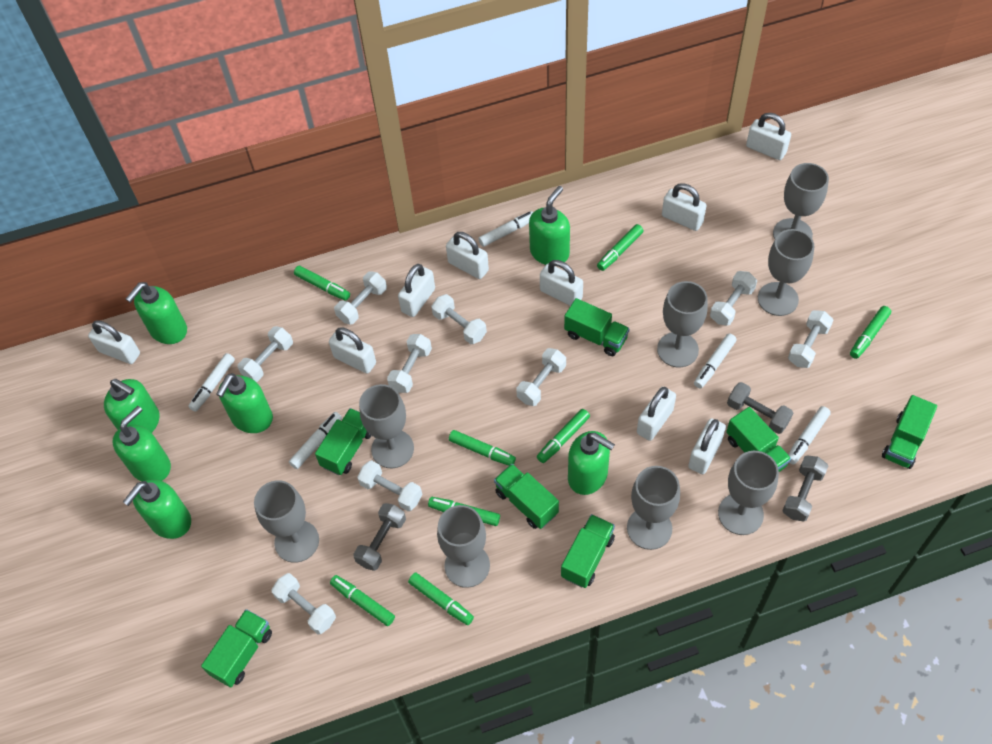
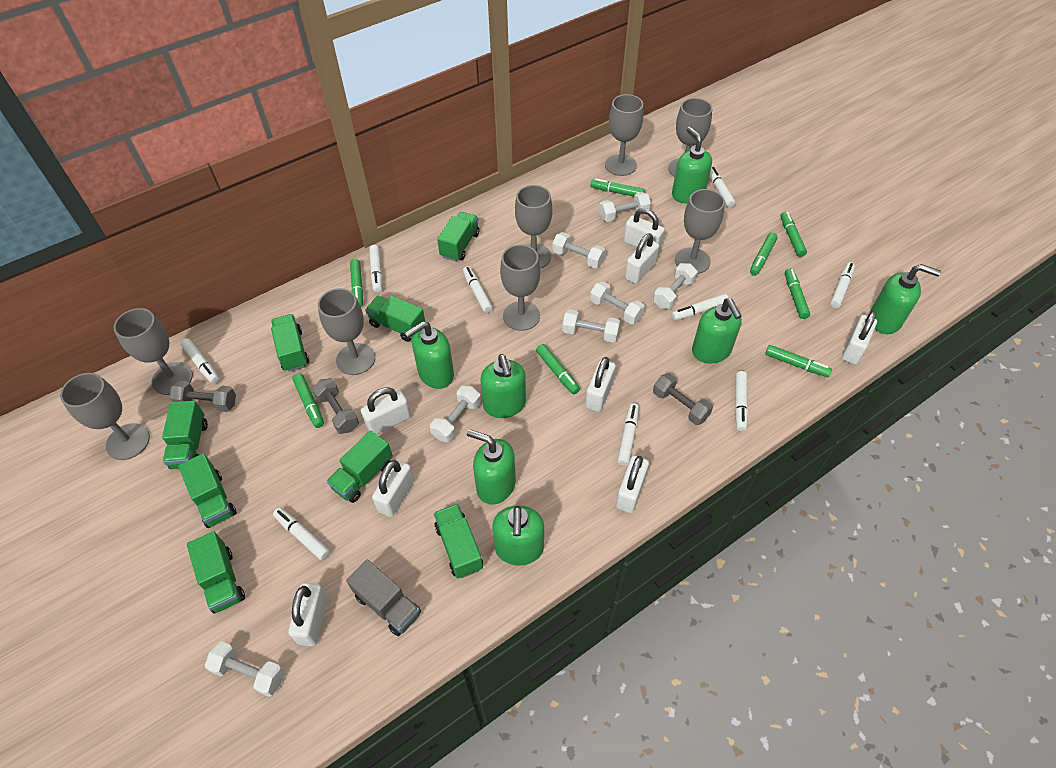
green truck: [201,609,272,687] [315,408,372,475] [494,464,559,529] [561,514,615,588] [564,298,629,356] [726,407,791,472] [882,395,937,469] = 7 -> [162,401,208,469] [178,453,237,528] [187,531,245,614] [271,314,309,372] [327,431,393,503] [365,296,425,342] [434,504,483,579] [437,212,480,261] = 8
grey truck: none = 0 -> [346,559,421,636] = 1
white dumbbell: [238,326,293,382] [271,573,336,634] [334,271,387,325] [357,460,422,511] [387,334,432,393] [431,294,487,344] [516,348,566,406] [710,271,757,326] [788,310,833,368] = 9 -> [205,641,285,697] [430,385,481,442] [552,232,605,268] [562,309,620,342] [590,281,645,324] [599,192,651,222] [653,263,698,309] = 7
white marker: [188,353,235,412] [289,412,342,469] [478,211,533,247] [694,334,737,389] [788,406,831,465] = 5 -> [180,338,219,384] [273,508,330,561] [369,245,382,292] [463,266,493,313] [617,403,639,466] [671,294,728,321] [709,167,736,208] [735,371,748,431] [830,262,855,308] = 9
white padlock: [88,320,140,364] [329,327,376,373] [398,264,435,317] [446,232,489,279] [540,260,583,306] [637,387,676,441] [662,183,707,231] [688,418,726,474] [746,113,791,160] = 9 -> [288,583,328,646] [361,387,411,435] [372,460,414,517] [585,357,616,412] [616,456,649,513] [624,208,665,250] [625,233,659,284] [842,311,877,365] = 8

